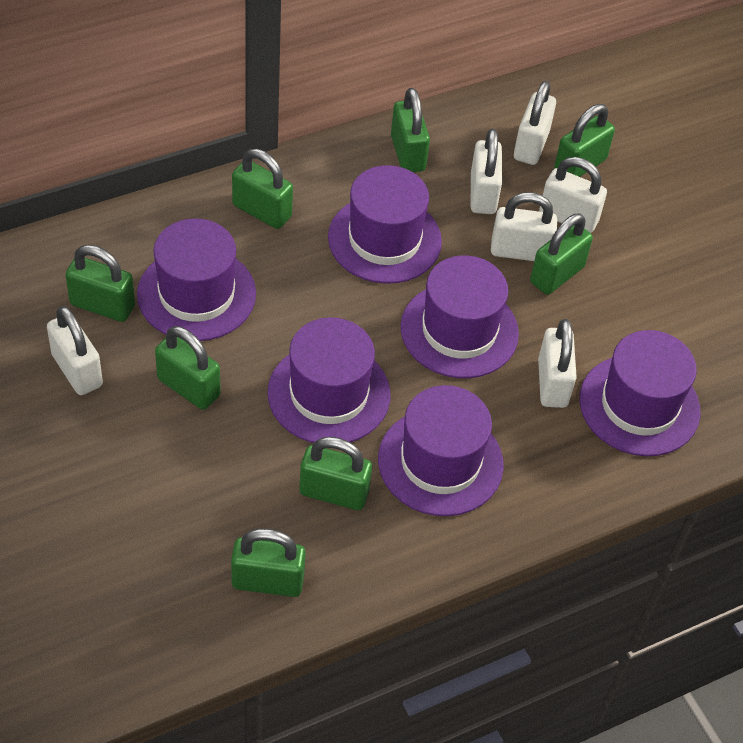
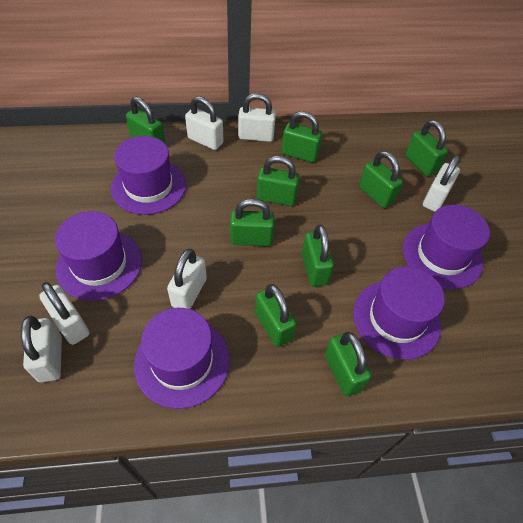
green padlock: [66,245,135,322] [155,326,221,410] [231,528,306,597] [232,149,293,229] [299,437,372,510] [391,88,430,172] [530,213,593,295] [554,104,615,177] = 8 -> [126,97,165,143] [230,199,274,246] [255,284,297,347] [257,156,300,206] [282,111,323,163] [302,225,334,287] [325,331,371,396] [359,151,403,208] [405,120,448,176] = 9
purple hat: [137,218,256,341] [268,317,390,443] [328,165,442,284] [378,385,504,516] [401,255,519,378] [579,330,701,456] = 6 -> [55,211,142,301] [111,136,186,215] [134,308,230,409] [353,266,445,360] [403,205,490,289] = 5

